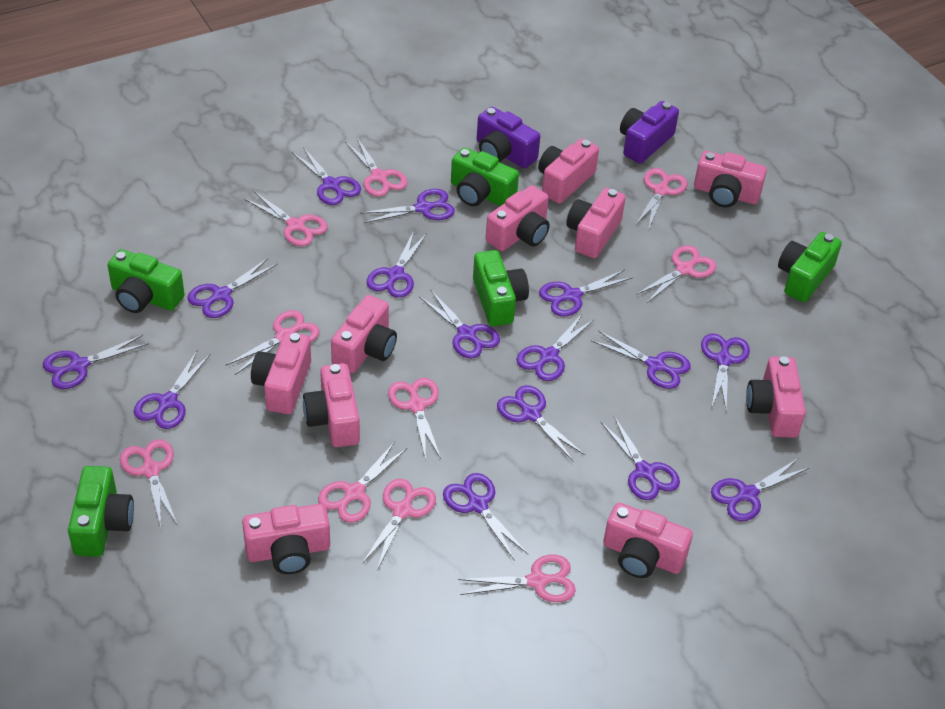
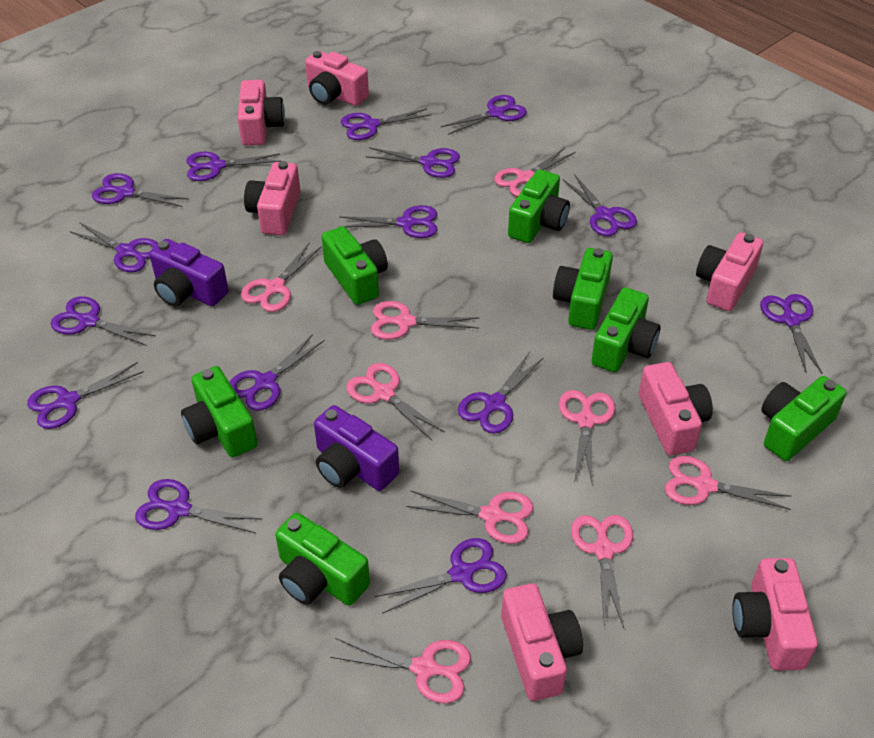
green camera: [68,466,134,557] [107,249,185,313] [451,147,519,206] [473,250,529,326] [778,232,842,302] = 5 -> [181,366,258,458] [275,513,370,606] [322,226,388,305] [508,169,570,243] [553,248,613,330] [591,287,661,372] [761,376,846,461] = 7
pink camera: [242,504,330,574] [251,332,311,414] [303,363,360,447] [331,295,397,373] [485,185,550,251] [538,138,599,204] [567,188,626,258] [603,503,693,578] [694,151,767,207] [746,356,806,438] = 10 -> [237,80,285,145] [244,161,300,235] [305,51,369,106] [501,583,583,701] [639,362,713,456] [696,232,763,311] [732,558,818,671] = 7
pink scissors: [120,439,177,527] [225,310,320,375] [244,192,328,246] [318,442,407,523] [345,138,408,197] [362,479,436,571] [388,378,441,460] [458,555,576,602] [636,168,688,230] [636,245,716,304] = 10 -> [241,243,322,312] [330,638,471,703] [346,363,445,440] [371,301,480,340] [406,490,534,544] [494,148,575,197] [559,390,615,483] [571,515,633,628] [665,456,792,510] = 9

